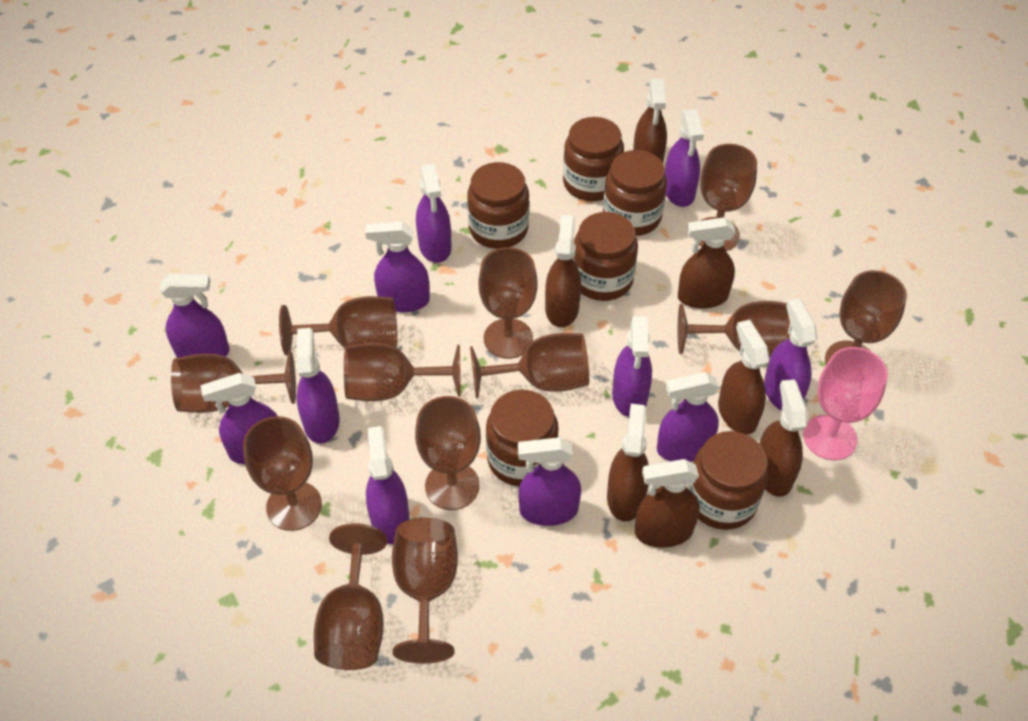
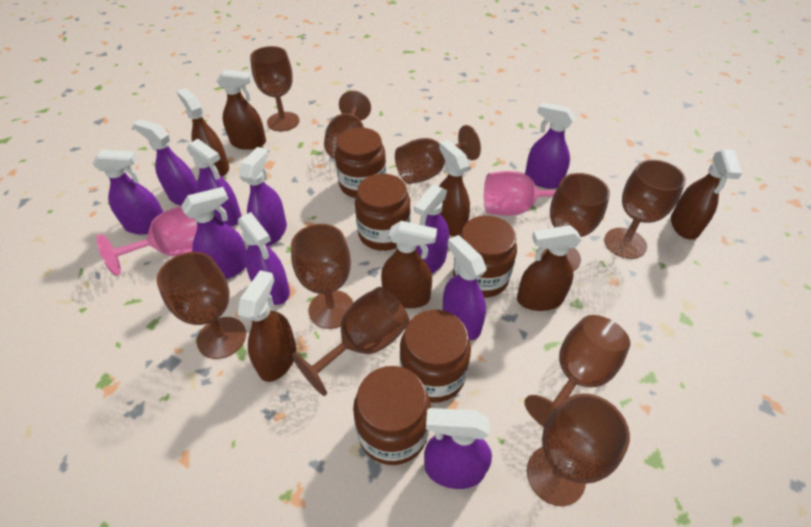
brown goblet: [171,352,296,413] [243,416,322,531] [279,296,398,356] [314,524,388,670] [344,343,461,401] [392,518,458,664] [415,396,481,510] [470,333,589,398] [478,247,538,359] [678,301,790,358] [699,144,757,251] [825,270,907,364] = 12 -> [156,252,246,359] [250,46,299,131] [291,224,353,329] [292,287,409,396] [324,91,371,160] [395,125,481,184] [524,315,631,427] [527,393,630,506] [542,173,610,272] [604,160,686,259] = 10
brown jar: [467,162,529,249] [486,390,558,486] [563,117,624,201] [573,212,638,301] [603,150,667,236] [687,431,768,530] = 6 -> [335,127,386,198] [353,366,431,465] [355,174,411,251] [400,310,471,403] [453,216,517,298] = 5
pink goblet: [803,347,888,460] = 1 -> [96,206,197,276] [484,171,573,216] = 2
purple spray bottle: [160,274,230,358] [201,373,277,464] [296,328,340,444] [365,222,430,312] [366,426,409,544] [416,164,451,263] [518,437,581,526] [612,316,652,417] [657,372,719,462] [665,109,704,207] [764,298,817,410] = 11 -> [92,150,163,234] [133,119,198,206] [181,187,247,279] [187,139,242,226] [238,212,290,305] [239,147,287,246] [414,184,449,273] [424,408,492,489] [442,235,486,340] [525,102,576,189] = 10

